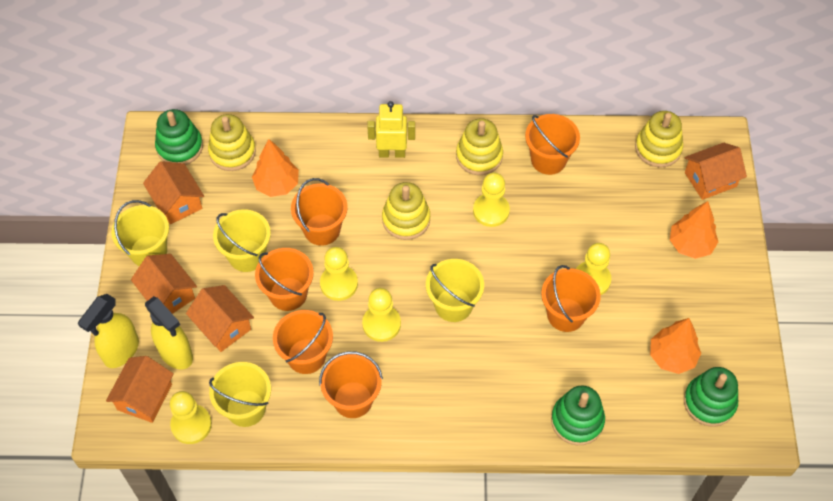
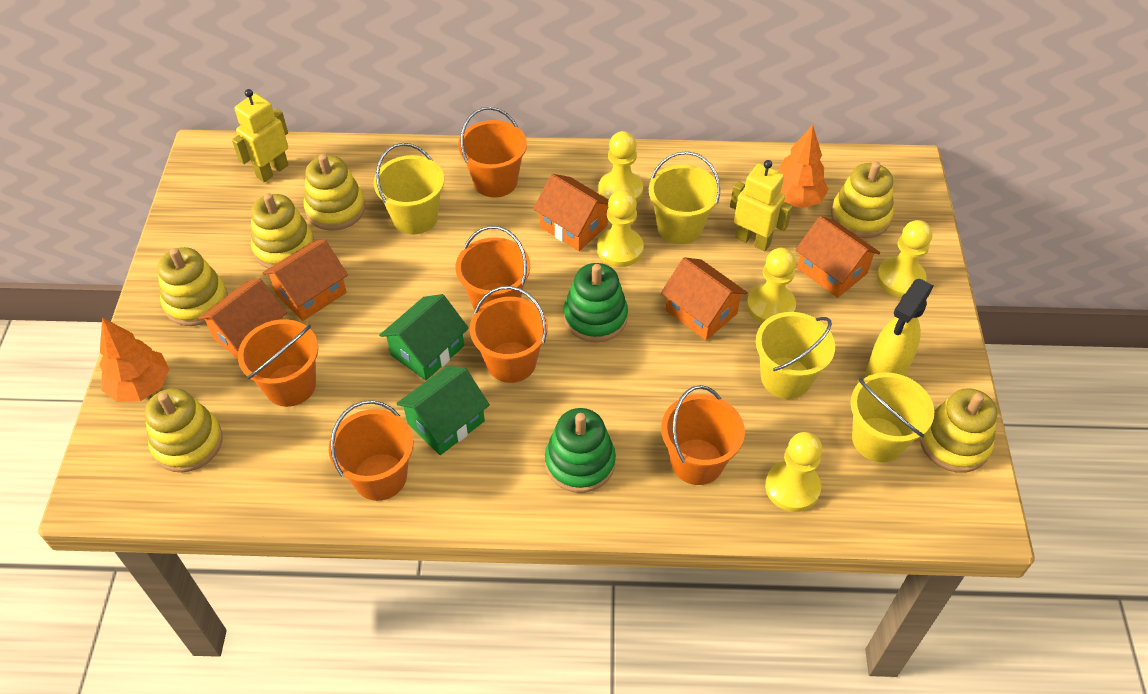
green house: none = 0 -> [379,294,469,380] [396,366,490,455] = 2
green stacking toy: [155,109,203,165] [551,386,605,445] [684,367,738,427] = 3 -> [545,408,616,493] [564,263,628,342] = 2
orange tree: [252,139,299,197] [650,318,701,374] [670,201,718,259] = 3 -> [99,317,169,402] [779,125,829,208] = 2
yellow robot: [367,101,415,158] = 1 -> [232,89,288,182] [730,160,793,251] = 2
yellow spray bottle: [78,294,139,368] [145,296,193,370] = 2 -> [866,279,934,377] = 1
yellow stacking toy: [208,114,256,171] [382,182,430,240] [456,118,503,175] [635,111,683,168] = 4 -> [145,388,223,473] [157,247,228,326] [251,193,314,269] [304,154,365,231] [831,162,894,238] [920,388,997,473] = 6

